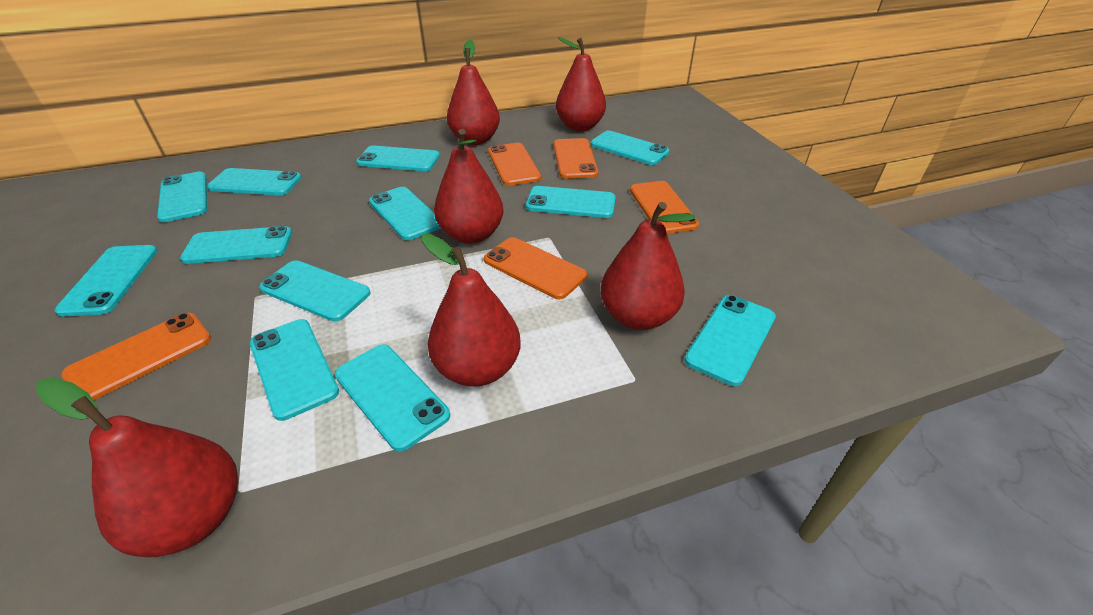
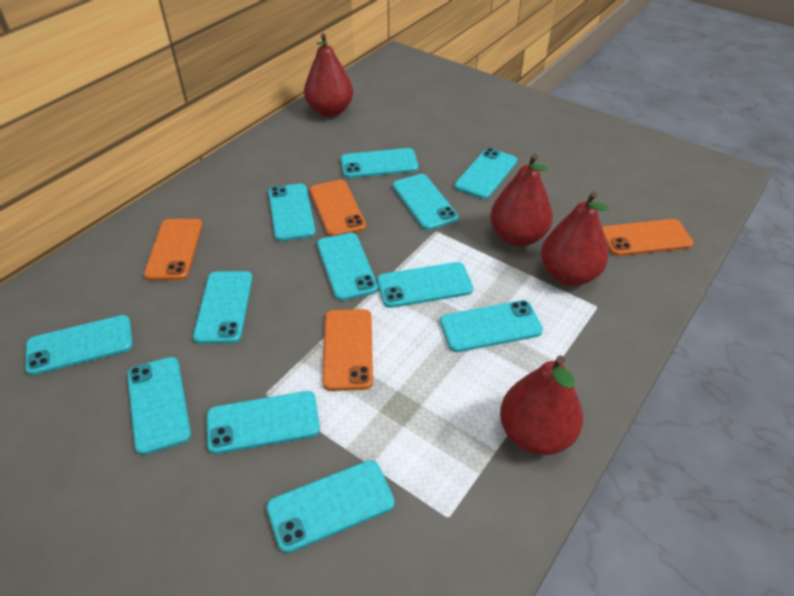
orange phone: [61,313,211,400] [484,237,587,299] [488,143,541,186] [554,138,598,179] [630,181,699,234] = 5 -> [144,219,202,281] [310,180,366,237] [322,309,373,391] [602,219,694,256] = 4
red pear: [35,378,238,557] [421,234,521,387] [434,129,503,244] [447,40,500,145] [556,37,606,131] [601,202,695,330] = 6 -> [304,33,353,117] [490,154,553,246] [500,355,583,455] [541,191,609,286] = 4

